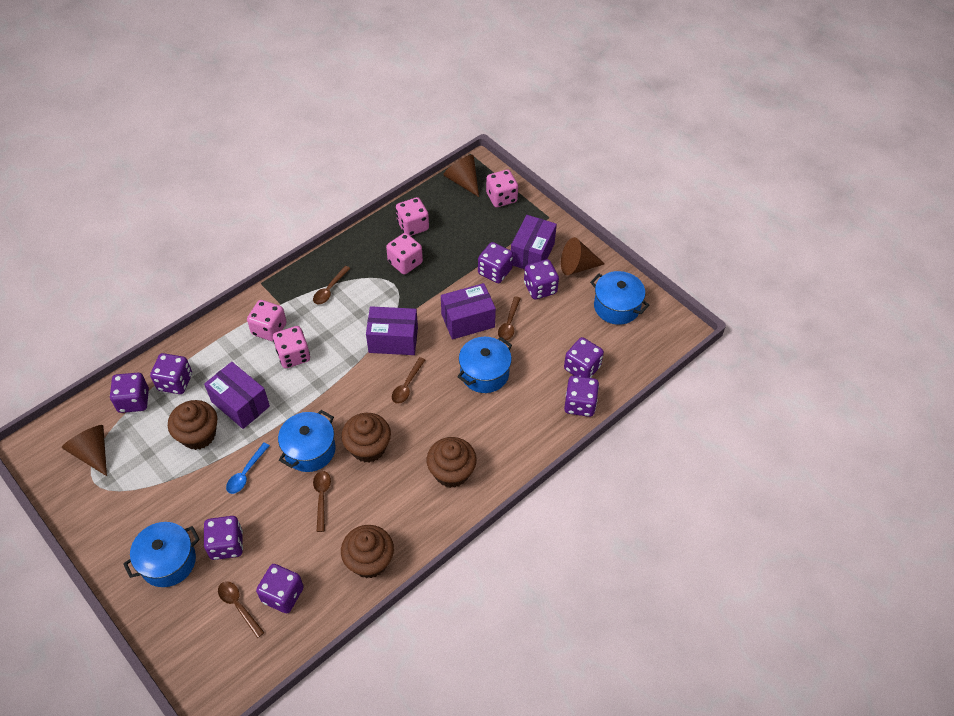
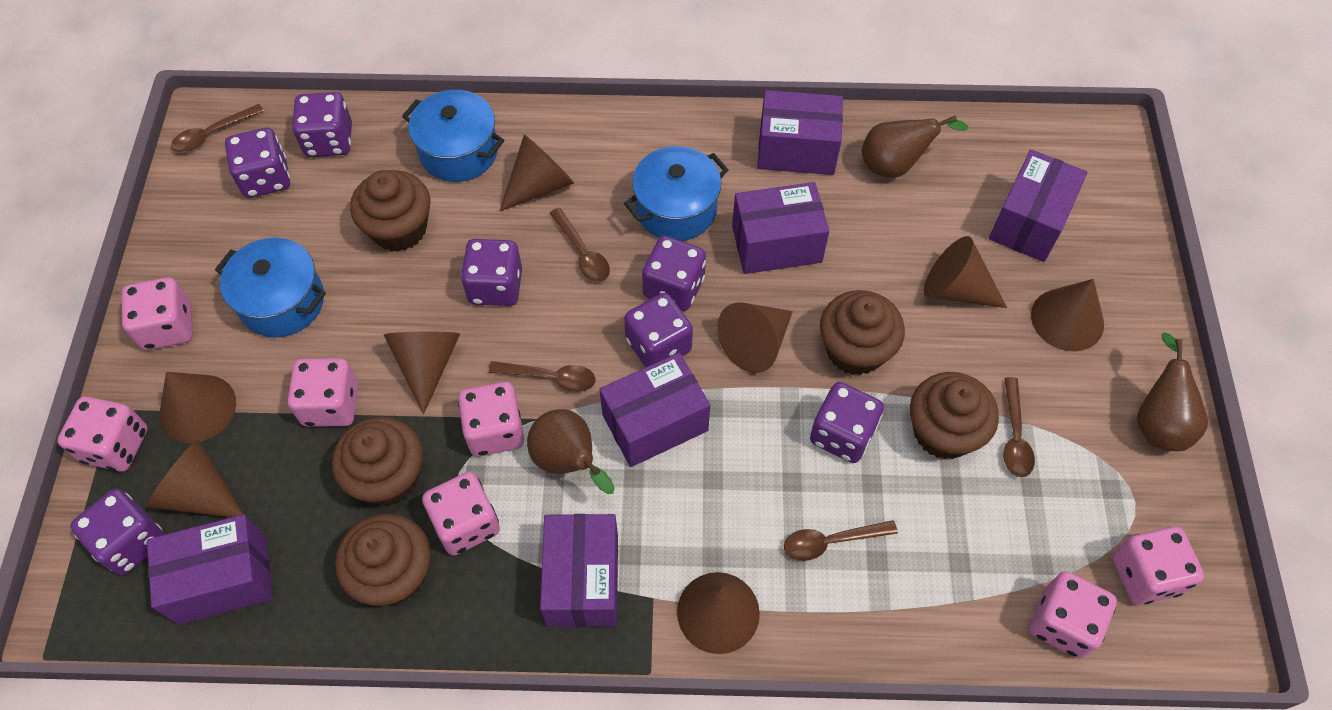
blue pot: [123,522,200,587] [278,410,336,472] [457,337,512,393] [590,271,649,325] = 4 -> [215,238,326,337] [402,90,504,182] [624,146,728,241] = 3
blue spoon: [226,442,270,494] = 1 -> none = 0
brown cone: [62,425,107,476] [443,155,479,197] [561,237,605,275] = 3 -> [147,440,244,517] [160,372,236,443] [384,331,460,414] [500,134,574,211] [677,572,760,654] [717,302,793,373] [924,236,1007,308] [1031,279,1104,351] = 8
brown cupcake: [168,400,217,450] [341,413,391,463] [341,525,394,578] [427,437,477,488] = 4 -> [332,417,423,506] [335,514,431,606] [350,170,431,252] [820,290,905,375] [910,372,999,459] = 5
brown pear: none = 0 -> [527,409,615,494] [862,116,968,178] [1137,332,1208,451] = 3
pink dice: [247,300,287,341] [273,326,310,368] [386,233,423,274] [396,197,429,236] [486,170,518,207] = 5 -> [57,396,148,472] [122,277,193,350] [288,358,358,427] [422,472,500,556] [458,382,524,456] [1029,571,1117,658] [1112,526,1204,605] = 7
purple box: [204,362,270,429] [366,306,418,355] [441,283,496,339] [511,215,557,270] = 4 -> [147,514,273,625] [540,514,618,628] [599,353,710,467] [732,182,829,274] [757,90,843,175] [989,149,1088,262] = 6
purple dice: [110,373,149,413] [150,353,192,394] [204,516,243,560] [256,564,304,613] [478,242,513,283] [524,259,559,299] [564,337,604,378] [564,376,599,417] = 8 -> [70,489,165,575] [225,128,290,198] [292,92,352,157] [461,239,522,306] [624,293,693,367] [642,236,706,311] [810,382,884,463] = 7

